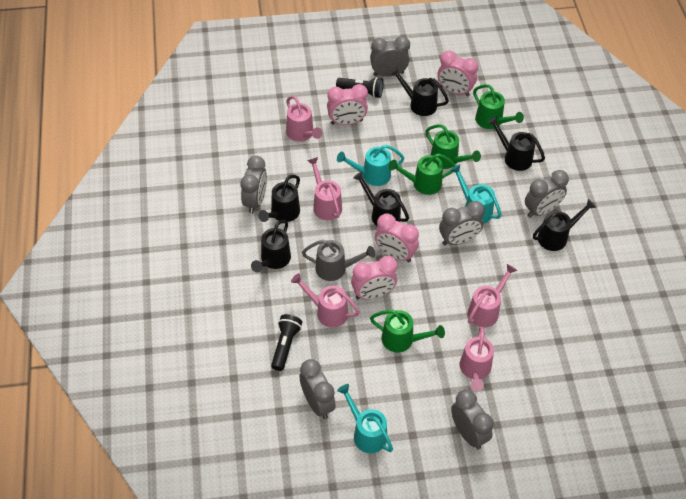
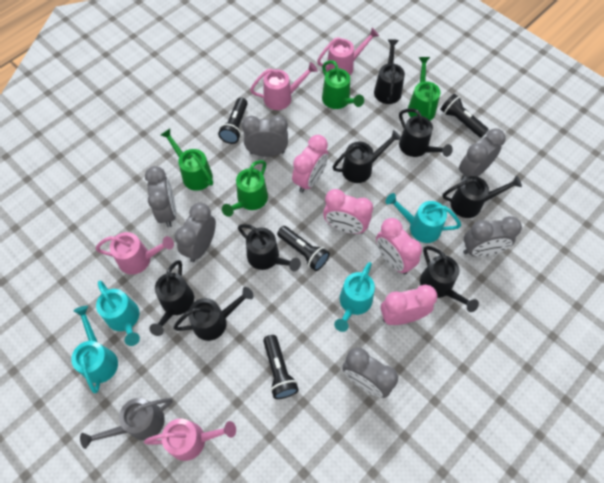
black flashlight: [271,314,302,371] [336,77,383,98] = 2 -> [218,97,248,144] [263,335,299,399] [277,226,330,271] [440,94,489,138] = 4
black watering can: [251,220,291,273] [258,175,300,222] [353,171,409,226] [390,66,449,116] [488,116,545,171] [533,199,596,251] = 6 -> [149,260,194,336] [173,287,254,341] [238,224,301,271] [333,130,401,183] [374,39,405,104] [399,109,453,157] [420,246,479,312] [443,175,522,218] = 8
pink watering can: [286,96,322,142] [291,273,360,328] [307,157,342,220] [460,326,494,391] [468,264,518,328] = 5 -> [95,232,174,275] [144,419,236,461] [250,62,317,110] [317,28,379,75] = 4
turquoise watering can: [337,145,404,186] [337,384,393,453] [450,164,501,224] = 3 -> [71,306,118,393] [96,281,140,346] [334,262,375,332] [385,193,461,243] = 4

